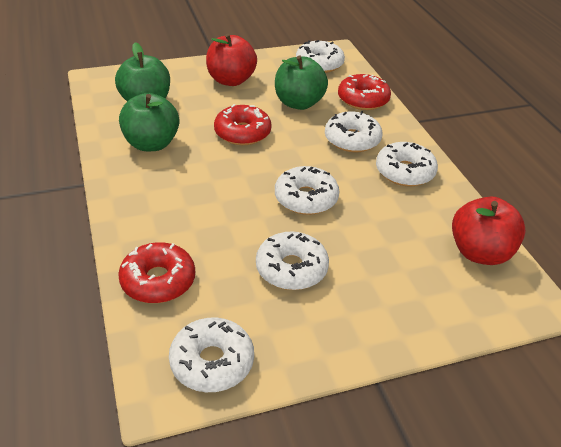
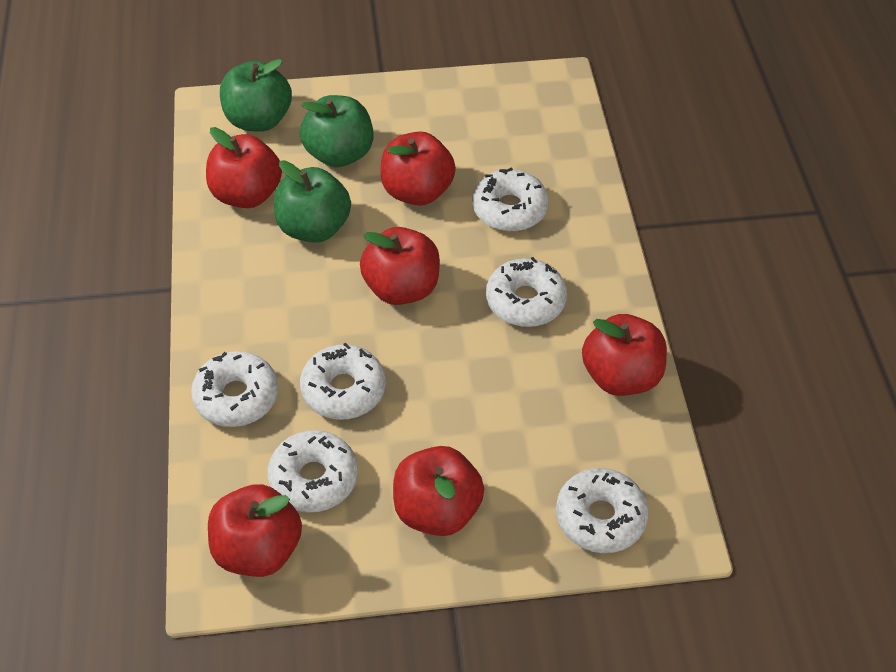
red apple: [206,34,257,86] [452,197,526,265] = 2 -> [206,127,282,208] [208,484,302,577] [360,227,440,305] [380,132,456,205] [393,446,484,536] [582,314,667,396] = 6
red donut: [118,242,195,303] [214,104,272,145] [338,74,391,110] = 3 -> none = 0

